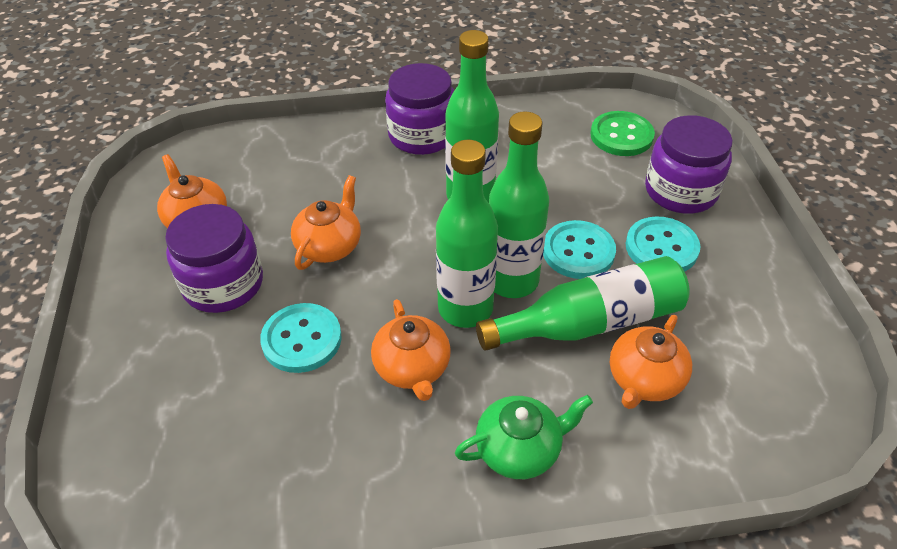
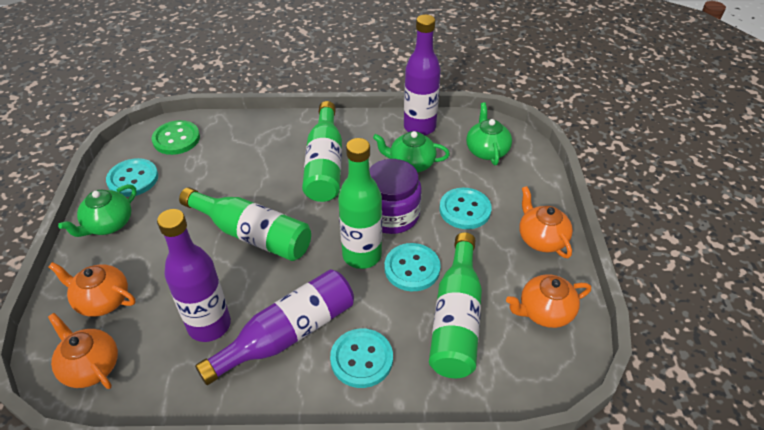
green teapot: [455,395,593,479] = 1 -> [58,184,136,237] [373,131,450,172] [466,102,512,165] = 3
purple bottle: none = 0 -> [157,209,231,342] [195,269,354,385] [404,15,441,135] = 3
purple jar: [165,204,263,313] [385,63,454,155] [645,115,733,214] = 3 -> [369,159,422,234] = 1
turquoise button: [260,303,342,373] [543,220,616,279] [626,216,701,272] = 3 -> [106,158,158,197] [330,329,393,388] [384,243,441,291] [439,188,492,229] = 4

